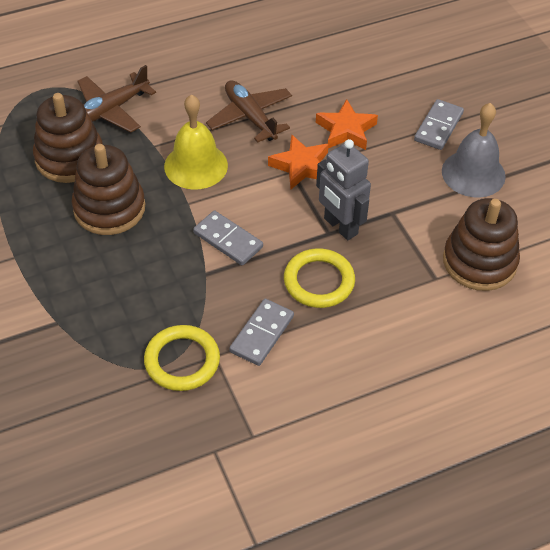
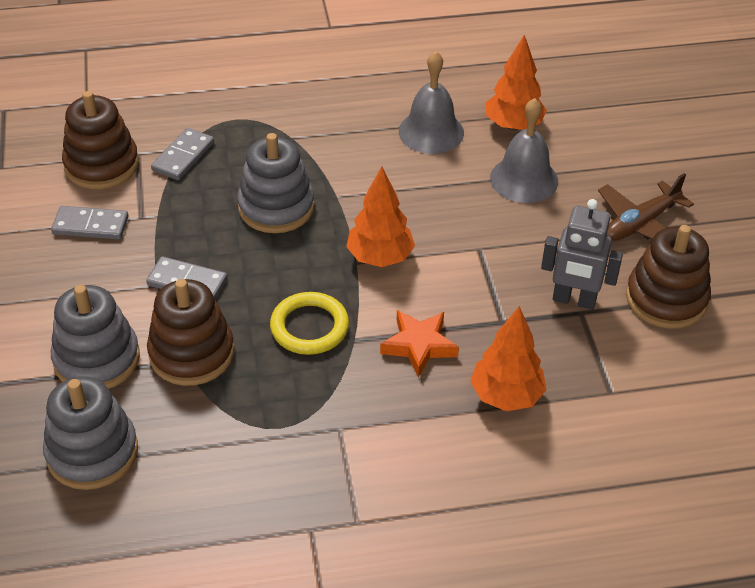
brown plane: [77,65,156,132] [206,80,292,143] = 2 -> [598,173,694,241] = 1
grey bell: [442,103,506,198] = 1 -> [399,51,464,154] [490,98,558,203] = 2
grey stacking toy: none = 0 -> [43,376,138,490] [51,285,140,389] [237,133,315,233] = 3
orange star: [268,135,329,189] [316,99,378,150] = 2 -> [380,310,459,378] = 1
orange tree: none = 0 -> [346,167,415,267] [470,306,546,411] [486,35,547,130] = 3
yellow bell: [164,94,228,190] = 1 -> none = 0
yellow ring: [144,325,220,391] [284,248,355,308] = 2 -> [270,292,349,355] = 1

